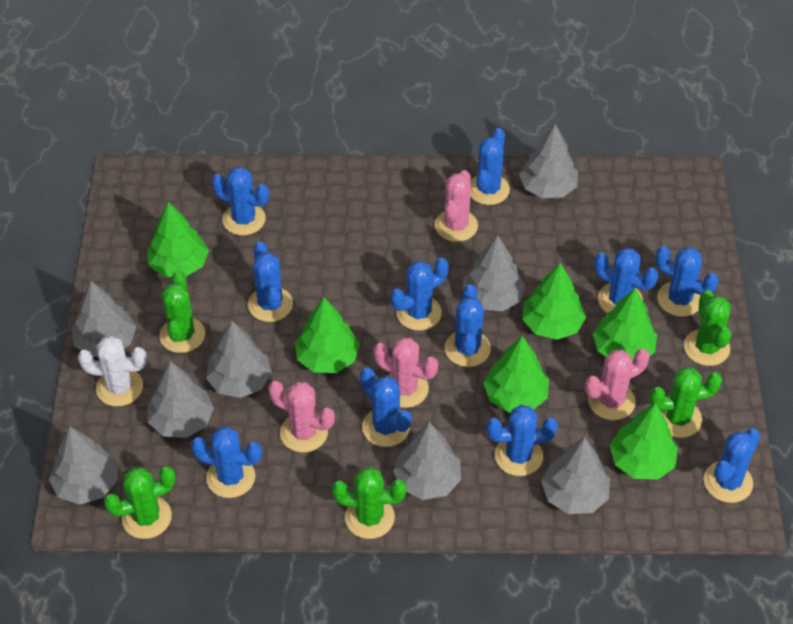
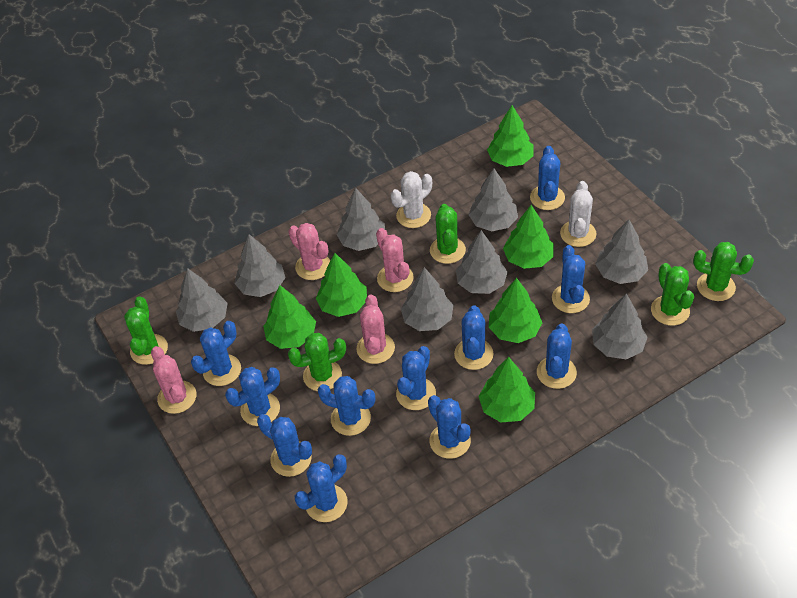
white cactus: [78,336,147,406] = 1 -> [391,171,432,228] [560,181,597,247] = 2

